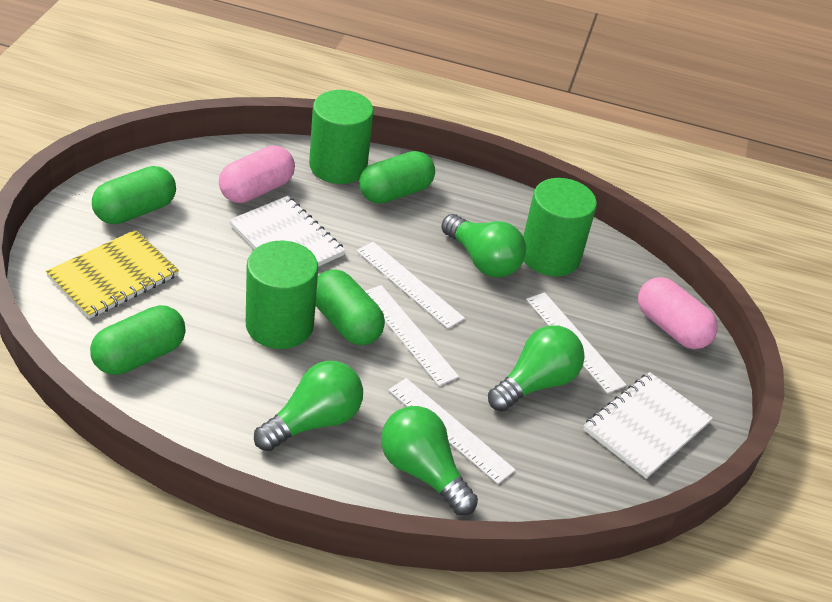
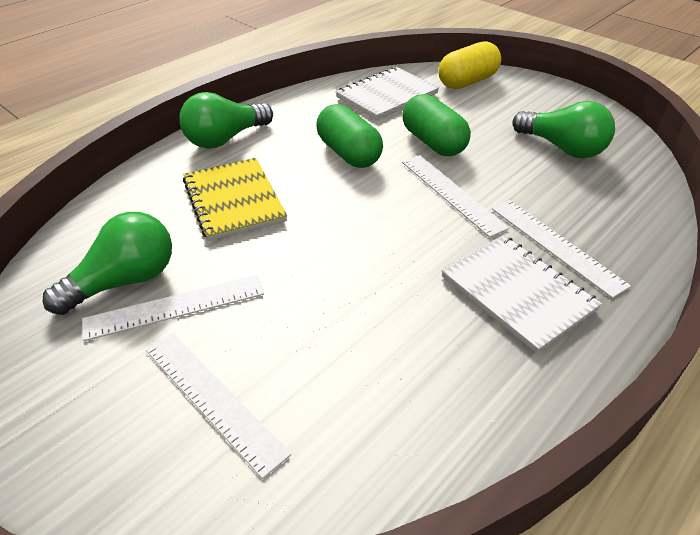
green capsule: [90,305,186,375] [92,166,176,224] [316,269,385,345] [359,151,435,204] = 4 -> [316,104,383,168] [402,94,471,156] = 2
green cylinder: [246,241,318,349] [309,90,374,184] [523,178,597,276] = 3 -> none = 0
green light bulb: [254,361,363,451] [381,406,478,515] [441,214,526,278] [488,325,585,412] = 4 -> [43,212,172,315] [179,92,273,149] [512,101,615,159] = 3
pink capsule: [219,145,295,203] [638,277,718,349] = 2 -> none = 0
yellow capsule: none = 0 -> [438,41,501,89] = 1

